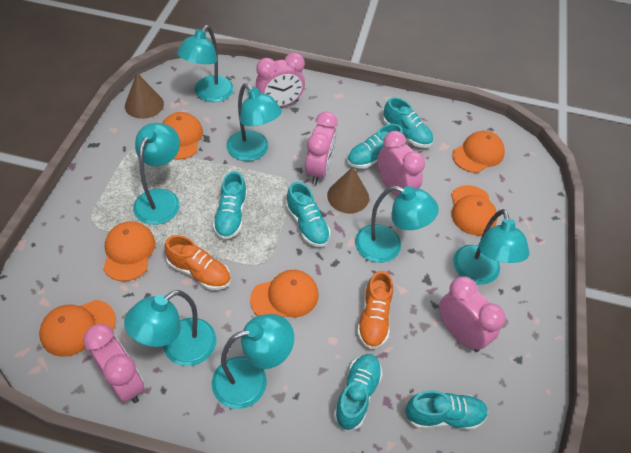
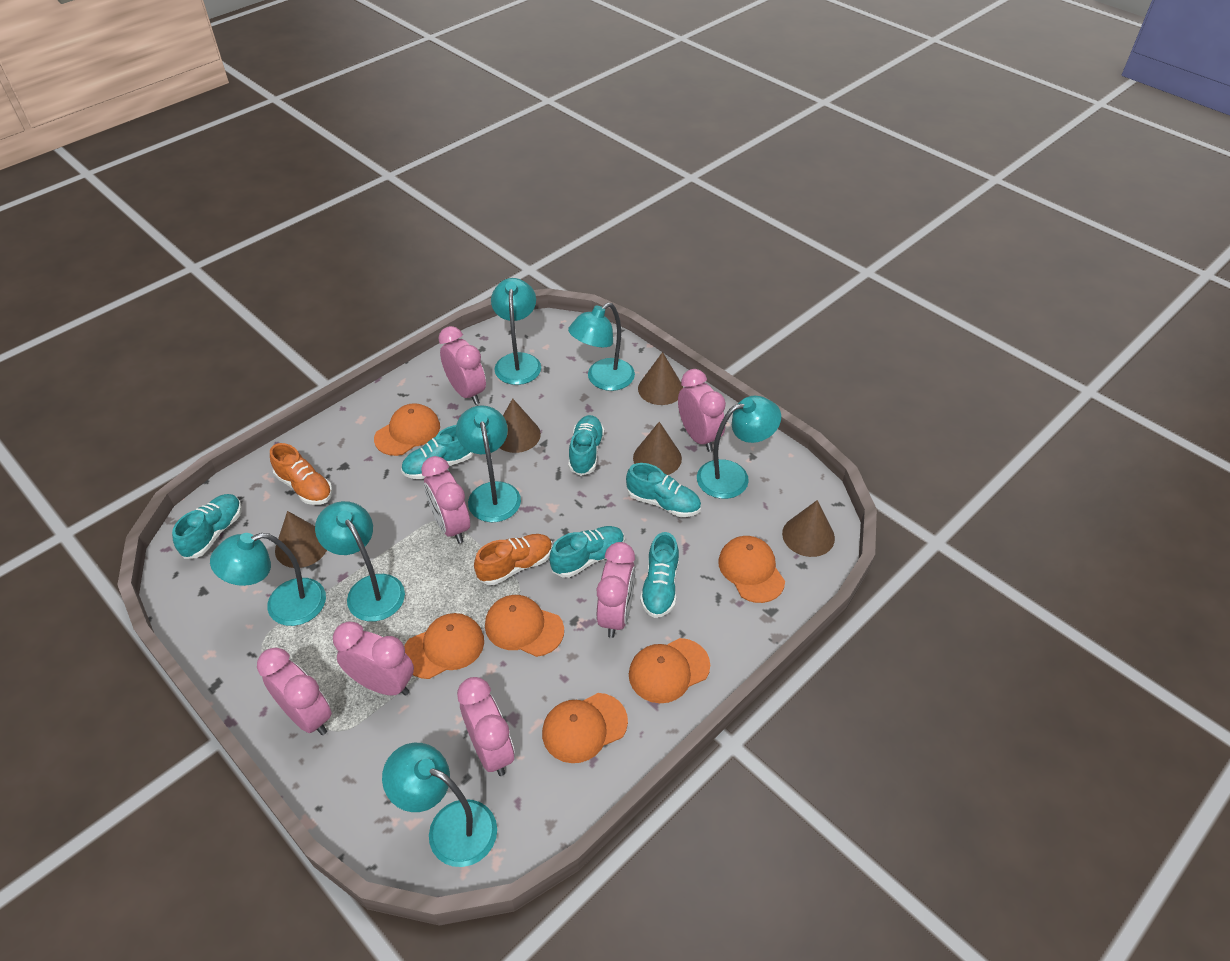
brown cone: [125,73,164,119] [327,167,369,213] = 2 -> [275,511,327,568] [500,398,541,453] [633,422,682,475] [638,352,683,405] [782,500,835,557] = 5
pink clock: [83,324,145,403] [256,53,305,107] [305,112,338,185] [377,131,425,196] [439,276,506,352] = 5 -> [257,647,332,735] [333,621,414,696] [421,456,470,544] [438,326,486,405] [457,677,515,776] [597,542,635,638] [678,369,726,452] = 7

